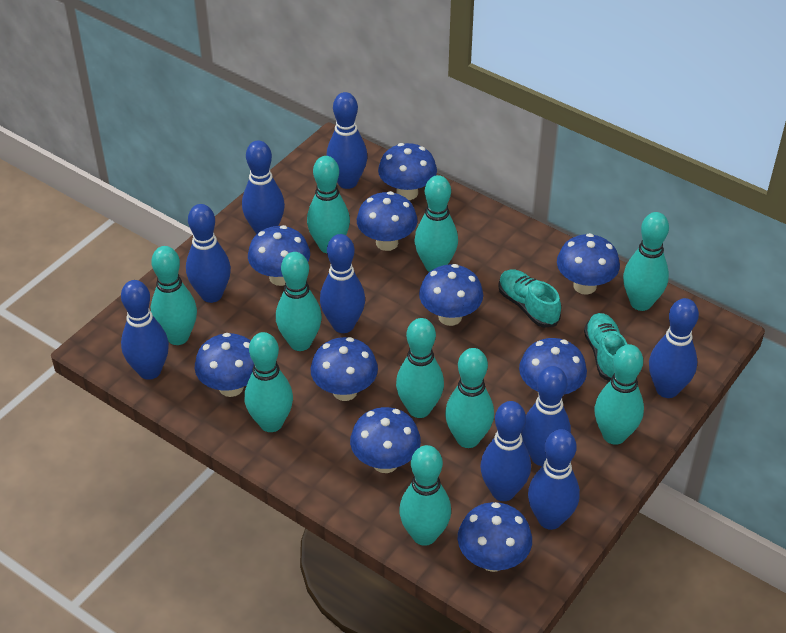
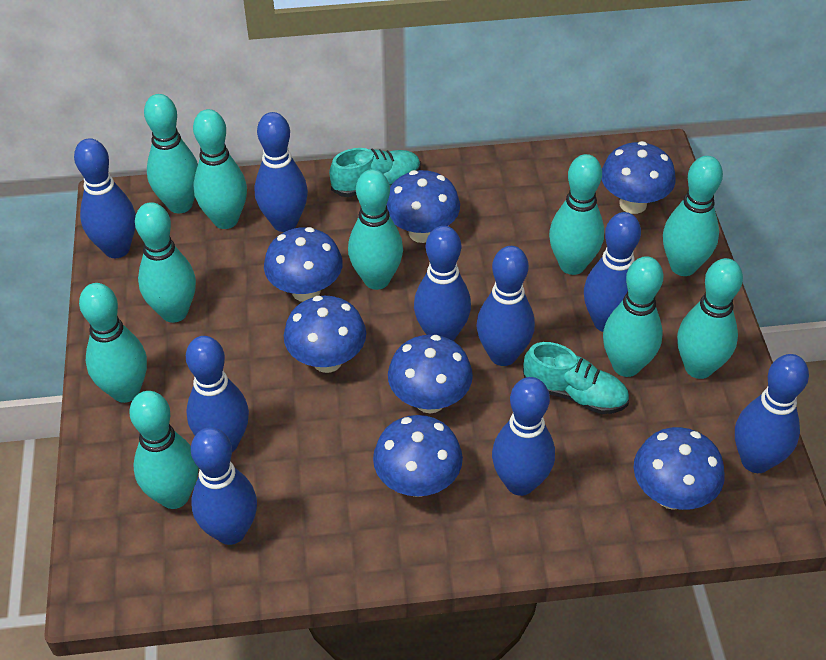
blue mushroom: [195,333,254,397] [248,225,310,286] [310,337,378,401] [350,407,421,473] [357,191,417,251] [378,143,437,200] [419,264,483,326] [458,502,532,572] [519,338,587,395] [557,233,620,295] = 10 -> [264,227,343,302] [284,296,366,373] [373,415,463,497] [387,170,460,243] [388,335,473,413] [602,141,676,214] [633,427,725,510] = 7

